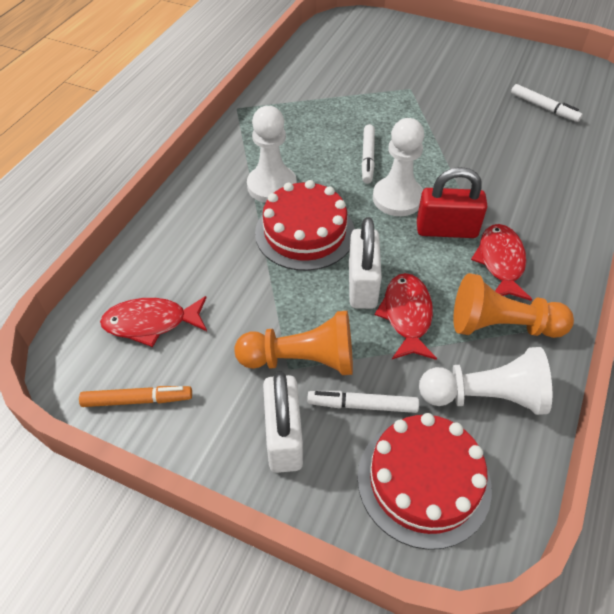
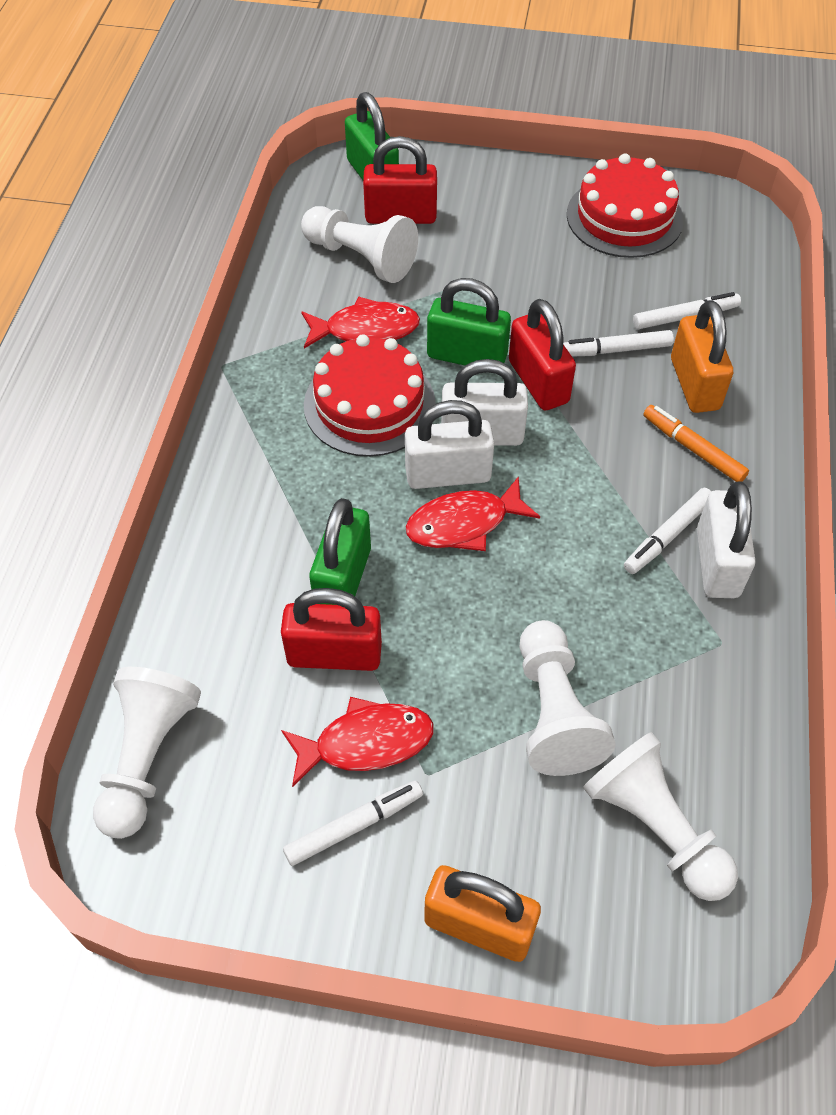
green padlock: none = 0 -> [309,498,371,605] [345,92,399,180] [427,278,511,365] = 3
orange padlock: none = 0 -> [424,865,541,962] [671,300,733,413] = 2
orange pawn: [234,311,353,375] [453,273,574,338] = 2 -> none = 0
red padlock: [417,167,487,238] = 1 -> [281,588,382,671] [363,136,437,224] [509,299,576,410] = 3
white marker: [307,391,419,413] [362,124,375,184] [511,84,583,122] = 3 -> [283,780,423,866] [563,330,674,357] [624,488,712,574] [633,292,741,329] = 4
white padlock: [263,371,303,473] [349,217,382,309] = 2 -> [405,400,494,489] [441,359,528,446] [697,482,755,598] = 3
white pawn: [247,106,297,203] [373,118,424,216] [419,347,552,415] = 3 -> [93,667,201,839] [301,206,418,283] [519,620,616,776] [583,732,738,901] = 4

